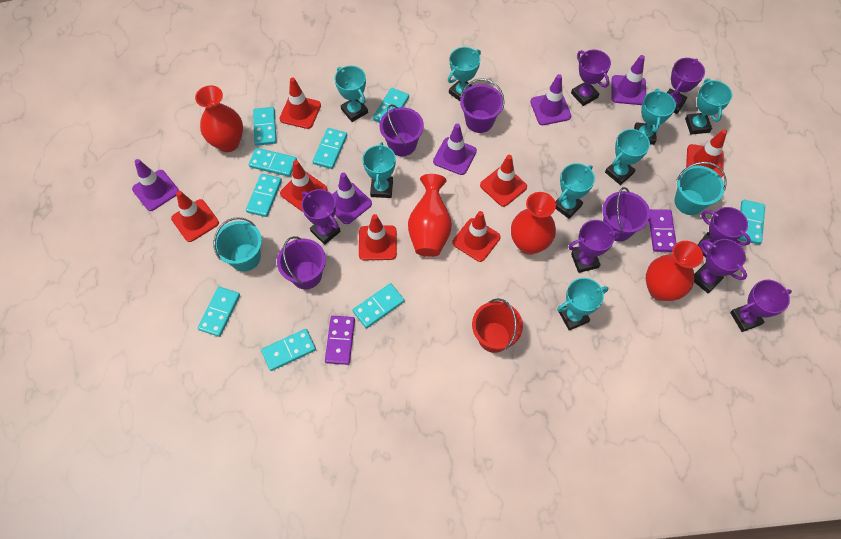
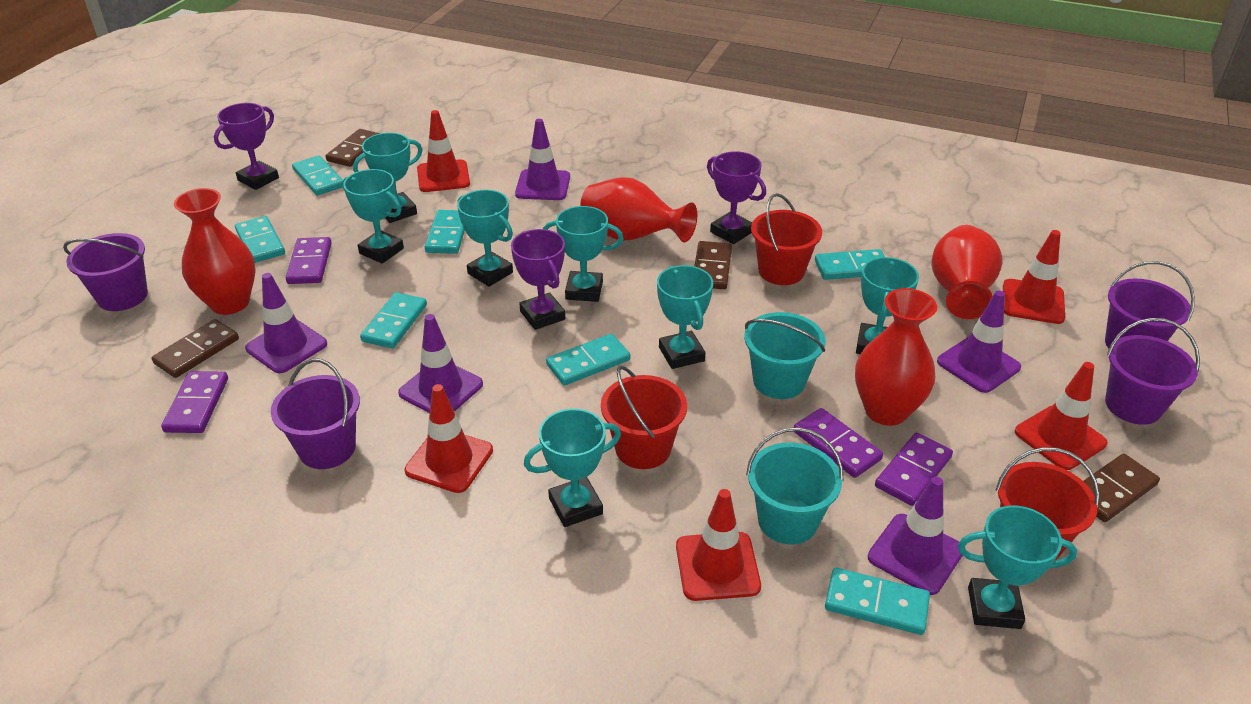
brown domino: none = 0 -> [152,319,239,378] [326,129,380,167] [694,241,732,289] [1083,454,1160,522] = 4
purple domino: [325,316,355,365] [649,209,676,252] = 2 -> [161,371,228,433] [286,237,332,284] [794,408,883,478] [875,433,953,506] = 4
purple trophy: [301,189,341,245] [568,220,621,273] [571,50,611,106] [667,58,705,114] [694,239,747,293] [697,207,751,257] [730,280,792,332] = 7 -> [214,103,279,190] [511,229,565,330] [707,151,766,244] = 3
red bucket: [472,298,523,353] = 1 -> [601,366,687,469] [751,193,822,285] [996,447,1100,561] = 3
red traffic cone: [171,191,219,242] [279,78,321,129] [280,160,328,212] [359,214,397,260] [452,211,501,262] [480,155,527,207] [686,129,727,178] = 7 -> [404,384,493,493] [417,110,470,192] [676,489,761,601] [1003,230,1065,324] [1015,362,1108,470] = 5
turquoise domino: [198,287,240,337] [246,174,282,217] [249,148,297,177] [253,107,276,146] [261,329,316,371] [312,128,347,169] [353,283,405,328] [372,88,409,123] [738,200,765,245] = 9 -> [235,216,285,263] [292,155,343,195] [360,292,427,348] [425,210,465,254] [546,334,630,386] [815,249,885,280] [825,567,930,635] = 7

